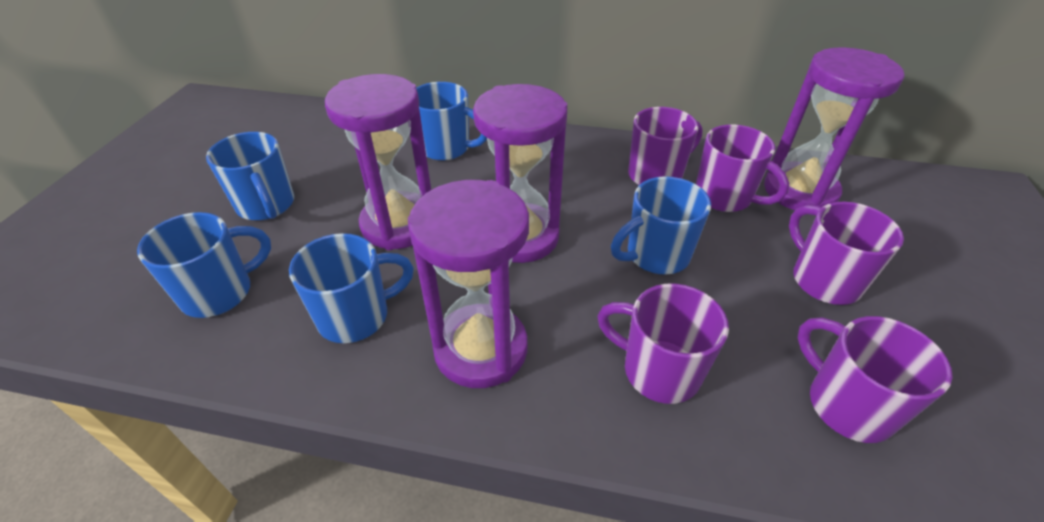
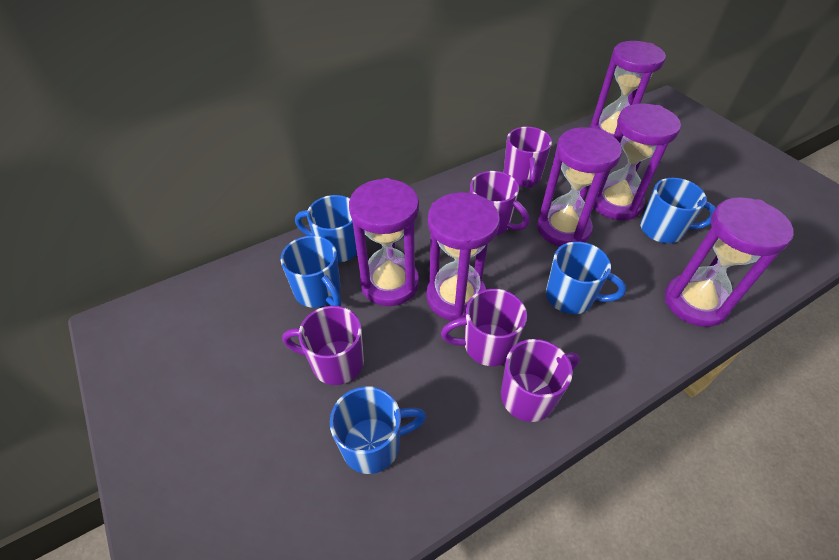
purple hourglass: [325,74,431,250] [408,180,529,388] [473,84,567,263] [764,47,904,210] = 4 -> [349,178,419,306] [426,192,500,321] [537,127,622,247] [590,41,666,145] [594,103,681,220] [665,197,794,327] = 6

